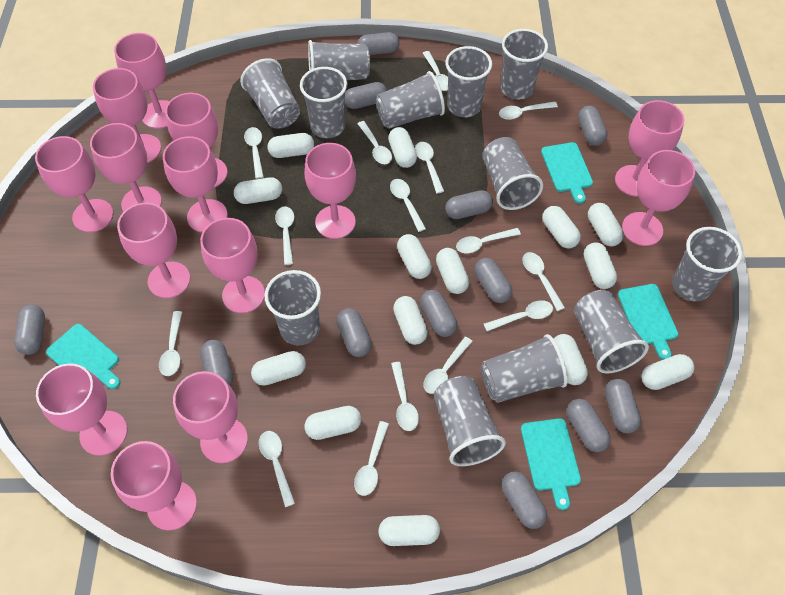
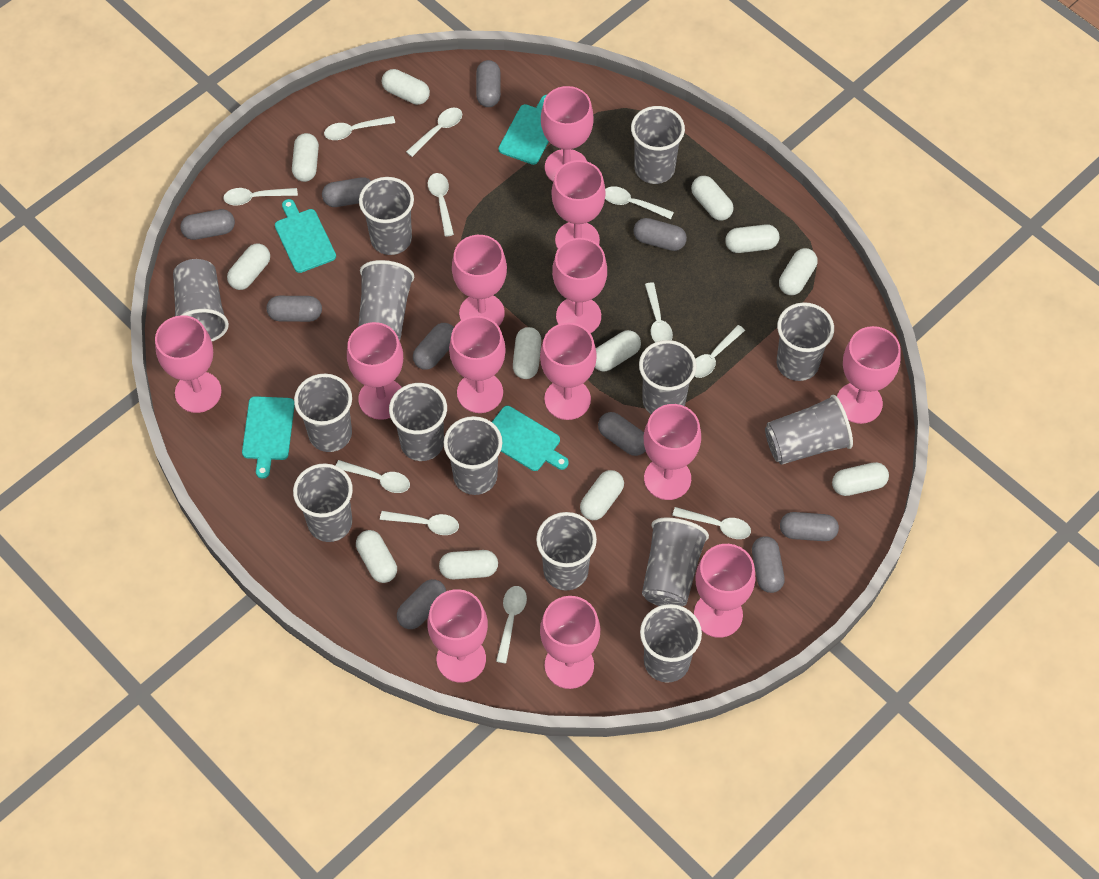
grey capsule: [14,305,45,355] [200,340,233,385] [337,308,372,357] [345,82,387,109] [357,32,400,55] [420,290,457,337] [445,190,493,219] [474,258,512,303] [502,471,547,529] [567,399,611,452] [578,106,608,146] [605,379,641,434] = 12 -> [180,209,235,240] [267,296,322,322] [322,177,371,207] [397,579,446,629] [413,323,454,370] [476,60,501,107] [598,412,646,456] [633,218,687,251] [752,536,785,593] [780,512,839,541] = 10
grey cup: [240,58,300,129] [264,270,321,346] [300,67,347,138] [308,40,370,80] [376,71,445,129] [434,376,506,466] [445,46,492,117] [481,334,568,403] [482,137,543,210] [500,29,548,100] [574,290,649,373] [672,227,742,302] = 12 -> [173,259,229,341] [293,463,353,542] [294,374,352,452] [358,260,415,340] [359,177,414,255] [389,383,447,461] [444,416,502,495] [536,512,597,591] [631,106,685,184] [639,340,697,414] [640,604,702,683] [642,517,709,606] [765,395,853,465] [777,302,834,381] = 14
pink goblet: [35,136,114,232] [36,363,127,456] [90,123,162,212] [93,68,161,163] [111,441,197,531] [114,33,169,129] [117,203,190,298] [163,136,228,232] [165,93,228,188] [173,371,248,463] [200,218,265,313] [305,143,356,239] [615,100,685,197] [622,150,695,246] = 14 -> [155,315,222,413] [347,322,403,420] [427,589,488,683] [449,316,506,413] [452,235,507,326] [540,323,597,420] [540,596,600,689] [541,86,594,182] [551,160,606,249] [552,238,607,333] [644,404,701,500] [694,544,756,638] [837,326,901,424] = 13
white capsule: [234,177,282,204] [251,351,306,386] [268,133,314,158] [304,406,361,440] [378,515,440,546] [388,127,417,168] [393,296,428,345] [397,234,432,279] [436,248,469,294] [542,206,581,248] [554,334,588,385] [584,242,617,289] [588,203,624,246] [641,354,694,390] = 14 -> [227,244,270,290] [292,133,319,182] [356,530,397,583] [382,69,430,105] [439,550,498,579] [513,327,541,379] [580,470,624,520] [595,330,641,372] [691,176,734,221] [725,224,779,253] [779,248,818,295] [832,462,889,496] = 12
white spoon: [159,311,182,376] [244,127,264,179] [259,431,295,507] [275,207,294,265] [354,421,389,496] [357,121,392,164] [390,179,426,232] [391,362,419,431] [415,142,444,194] [423,51,448,91] [424,337,473,394] [456,228,521,253] [484,300,553,331] [499,102,558,120] [522,252,565,311] = 15 -> [223,188,298,205] [324,116,395,140] [336,460,410,493] [380,511,459,535] [406,108,462,157] [428,173,454,237] [496,586,527,664] [605,186,674,219] [645,282,673,342] [672,507,751,539] [694,325,745,378] = 11

